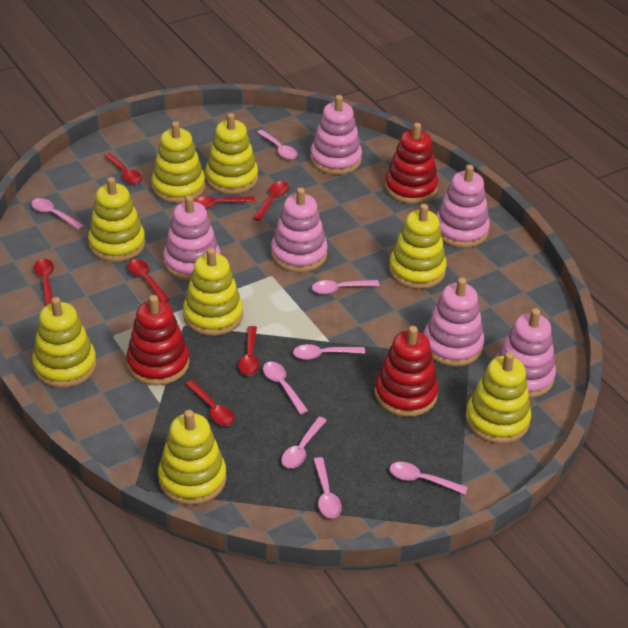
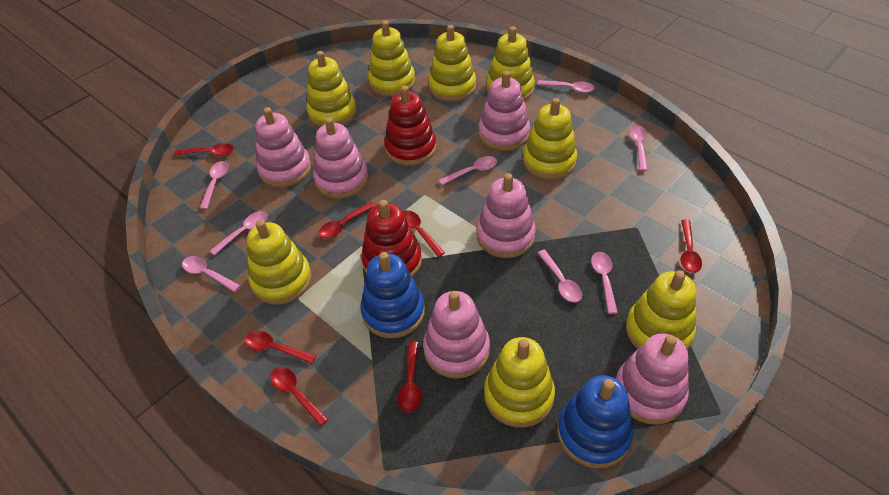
blue stacking toy: none = 0 -> [360,252,425,338] [557,375,633,468] = 2
red stacking toy: [126,295,190,386] [374,326,438,417] [385,123,438,204] = 3 -> [361,200,422,277] [384,86,436,166] = 2

